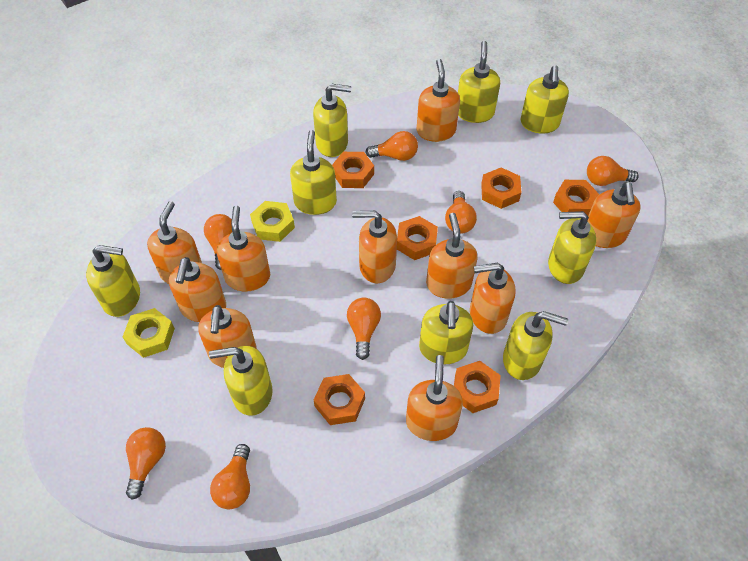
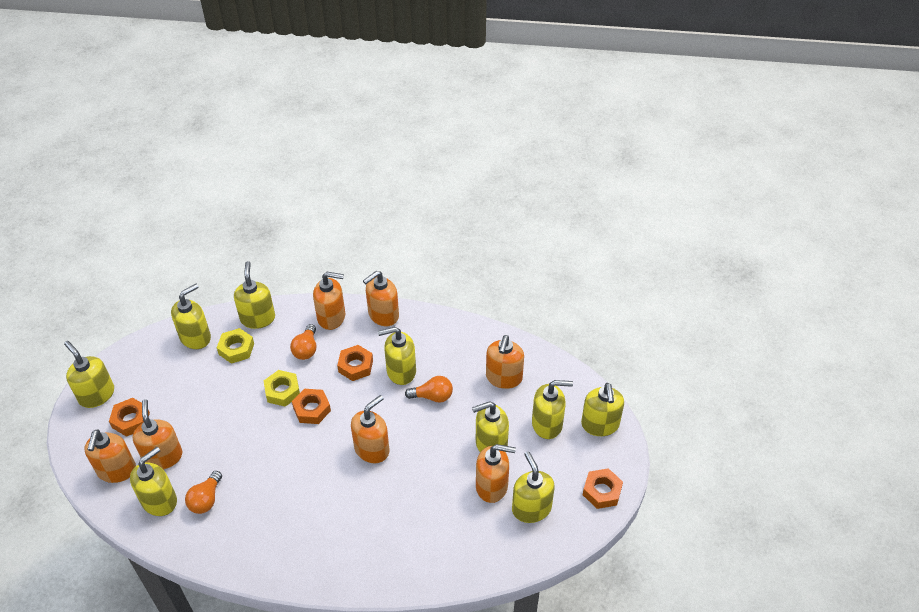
orange light bulb: [126,427,166,500] [204,214,232,270] [210,444,250,509] [347,297,381,360] [365,131,418,161] [445,191,477,234] [587,156,639,186] = 7 -> [185,471,222,514] [290,324,316,360] [405,376,453,403] = 3
orange nut: [314,374,365,425] [332,152,374,188] [397,216,438,260] [454,361,501,413] [481,167,522,209] [553,180,600,216] = 6 -> [109,398,150,437] [292,389,331,424] [337,345,373,381] [583,468,623,509] = 4
orange soap dispenser: [147,201,202,284] [169,257,226,322] [199,305,257,368] [217,206,270,292] [352,211,397,283] [406,355,463,441] [417,59,460,142] [426,213,477,299] [470,263,516,334] [587,182,641,248] = 10 -> [84,429,136,483] [132,399,182,469] [313,272,345,330] [351,395,390,463] [363,271,399,326] [476,444,516,503] [486,335,524,389] = 7

